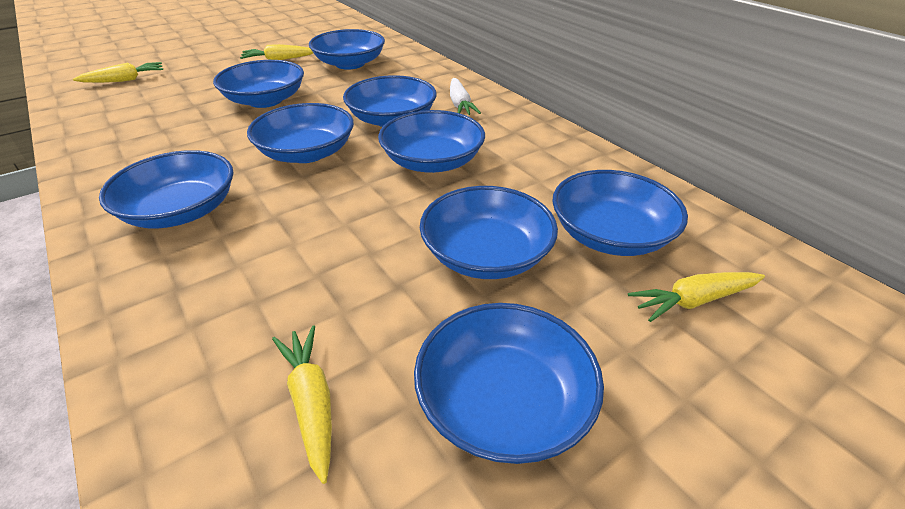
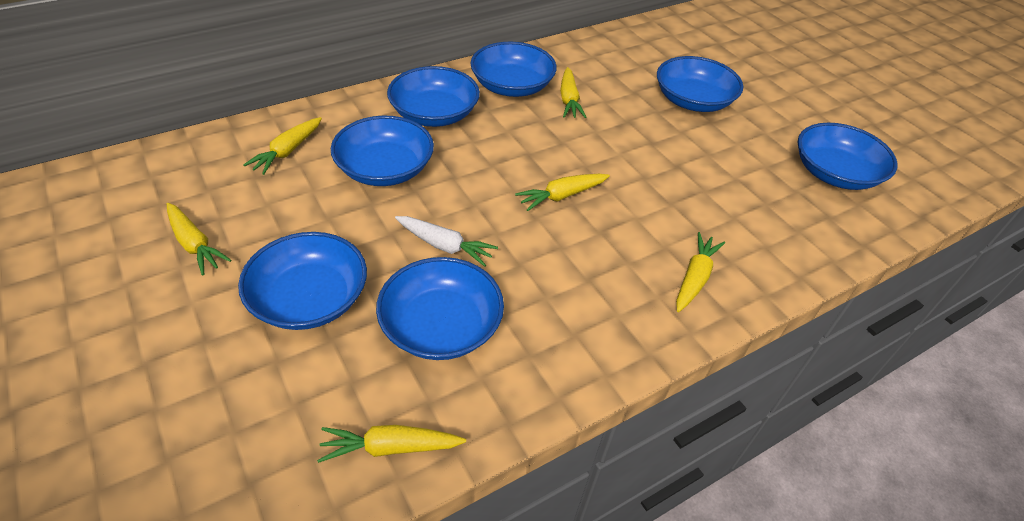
blue bowl: [99,150,234,228] [213,60,304,108] [247,103,354,163] [309,29,385,70] [343,75,437,127] [378,110,485,173] [414,303,604,464] [420,186,558,279] [552,170,688,256] = 9 -> [238,232,367,330] [331,116,434,186] [376,257,504,360] [387,66,480,127] [470,42,557,97] [657,56,743,112] [798,123,897,190] = 7
yellow carrot: [73,62,163,83] [240,44,313,60] [272,325,332,484] [628,272,765,322] = 4 -> [167,203,231,275] [243,117,322,175] [317,425,466,463] [515,174,610,211] [560,67,586,118] [676,232,725,312] = 6

